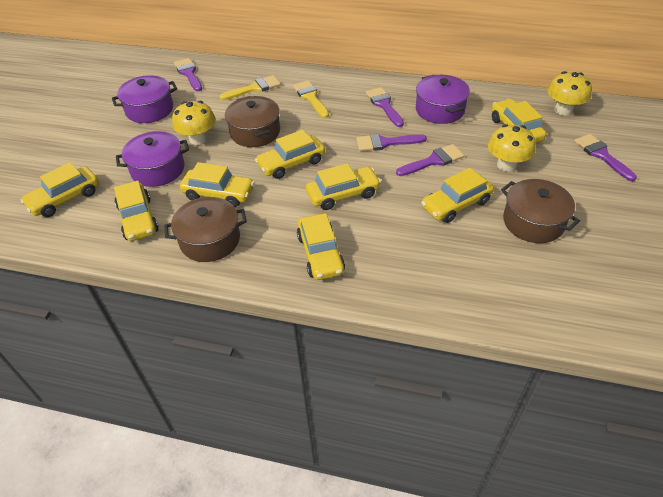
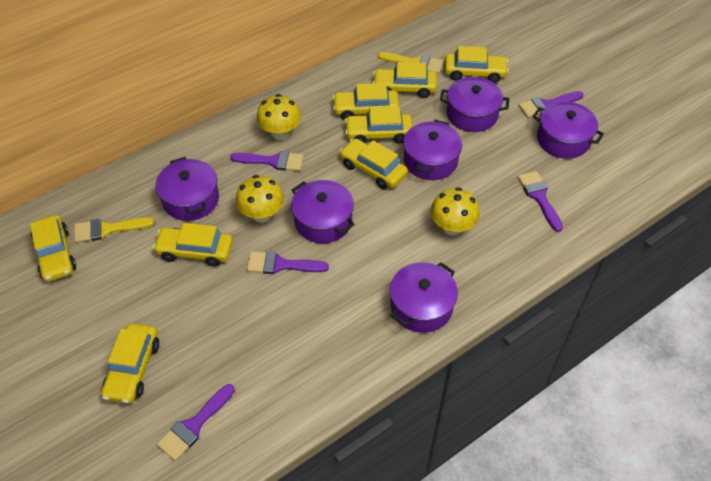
brown pot: [164,197,247,262] [225,96,280,147] [501,179,580,243] = 3 -> none = 0
purple pot: [112,75,177,123] [116,131,189,187] [416,75,470,124] = 3 -> [156,157,219,221] [291,180,355,243] [390,262,458,333] [403,120,462,180] [440,77,509,132] [533,101,604,159] = 6

